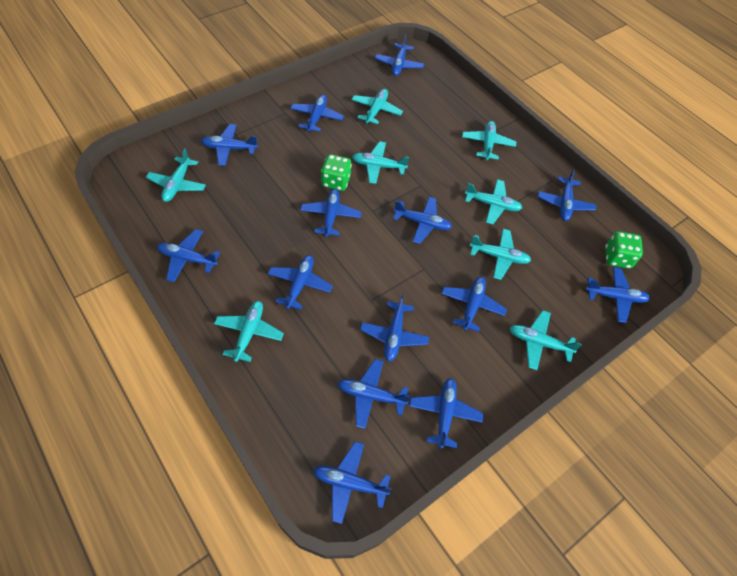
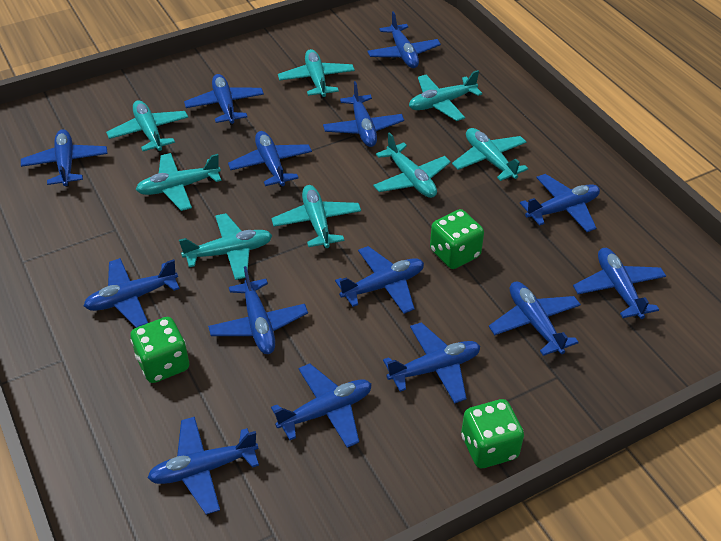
green dice: [321,154,352,191] [605,231,643,269] = 2 -> [131,317,189,383] [430,209,484,269] [461,399,524,468] = 3

